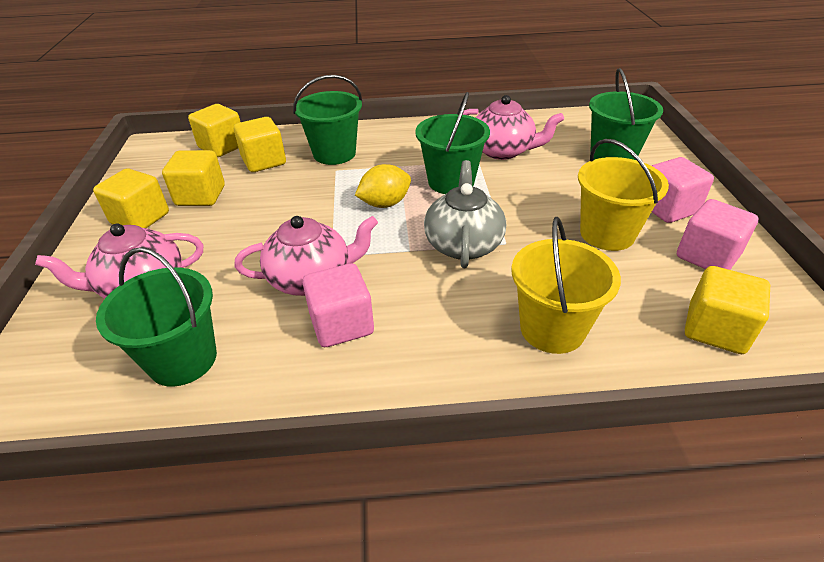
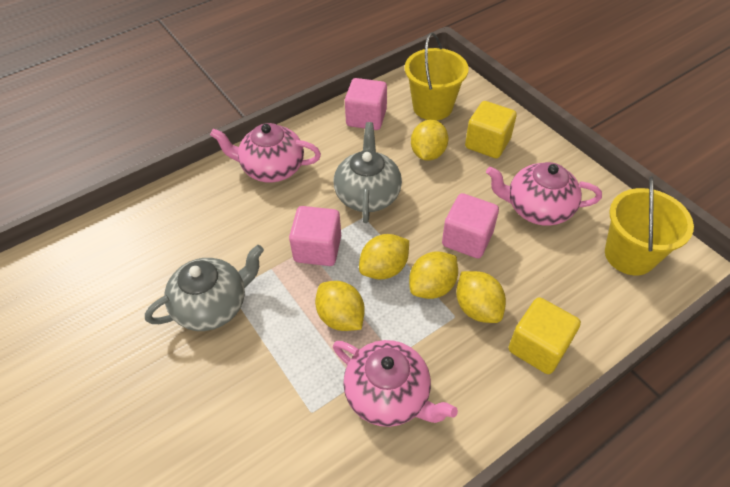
green bucket: [96,247,217,387] [293,75,362,165] [415,92,490,194] [589,68,663,160] = 4 -> none = 0
grey teapot: [424,160,506,268] = 1 -> [145,245,264,331] [334,122,402,223] = 2
yellow cube: [93,168,169,228] [162,150,225,206] [188,104,240,157] [234,117,286,172] [685,266,770,354] = 5 -> [465,101,517,158] [508,297,581,374] = 2
yellow lemon: [355,164,411,208] = 1 -> [315,281,365,331] [359,234,409,280] [409,251,458,299] [411,120,448,161] [456,271,506,323] = 5

